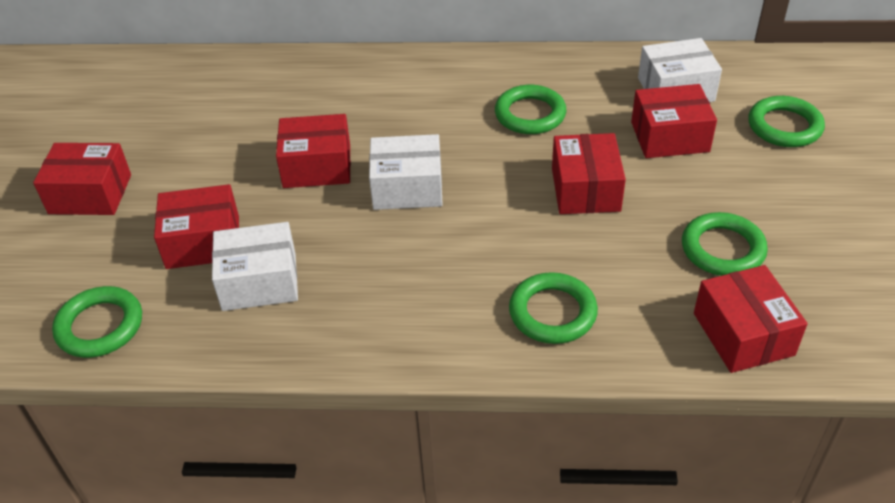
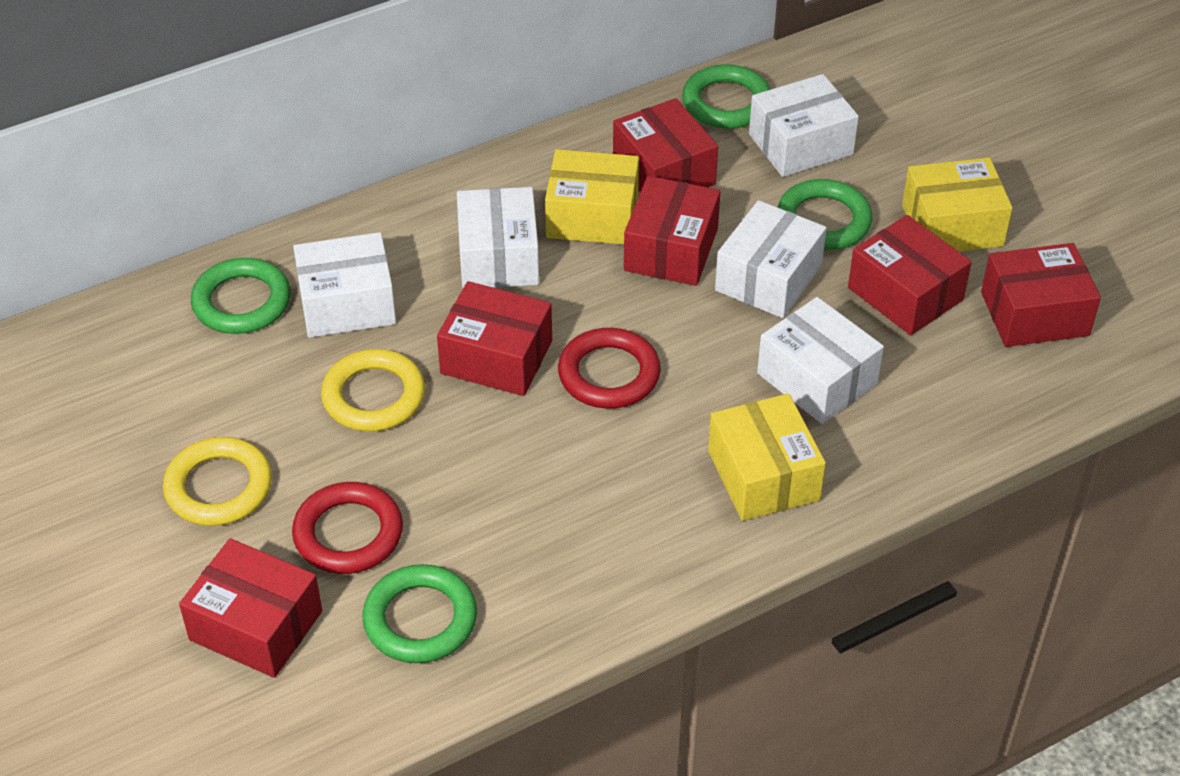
green ring: [52,286,142,358] [495,85,566,134] [509,272,598,344] [682,212,768,276] [748,96,825,147] = 5 -> [191,258,291,334] [362,564,477,663] [682,64,771,129] [777,179,872,250] = 4
red ring: none = 0 -> [292,482,403,574] [558,328,661,409] = 2
white box: [212,222,298,311] [369,134,443,210] [638,38,722,102] = 3 -> [293,232,396,338] [457,187,539,288] [715,200,827,318] [749,74,859,177] [757,297,884,424] = 5
yellow box: none = 0 -> [545,149,639,245] [708,393,826,521] [902,158,1013,252] = 3
yellow ring: none = 0 -> [163,437,272,526] [321,349,425,431] = 2

